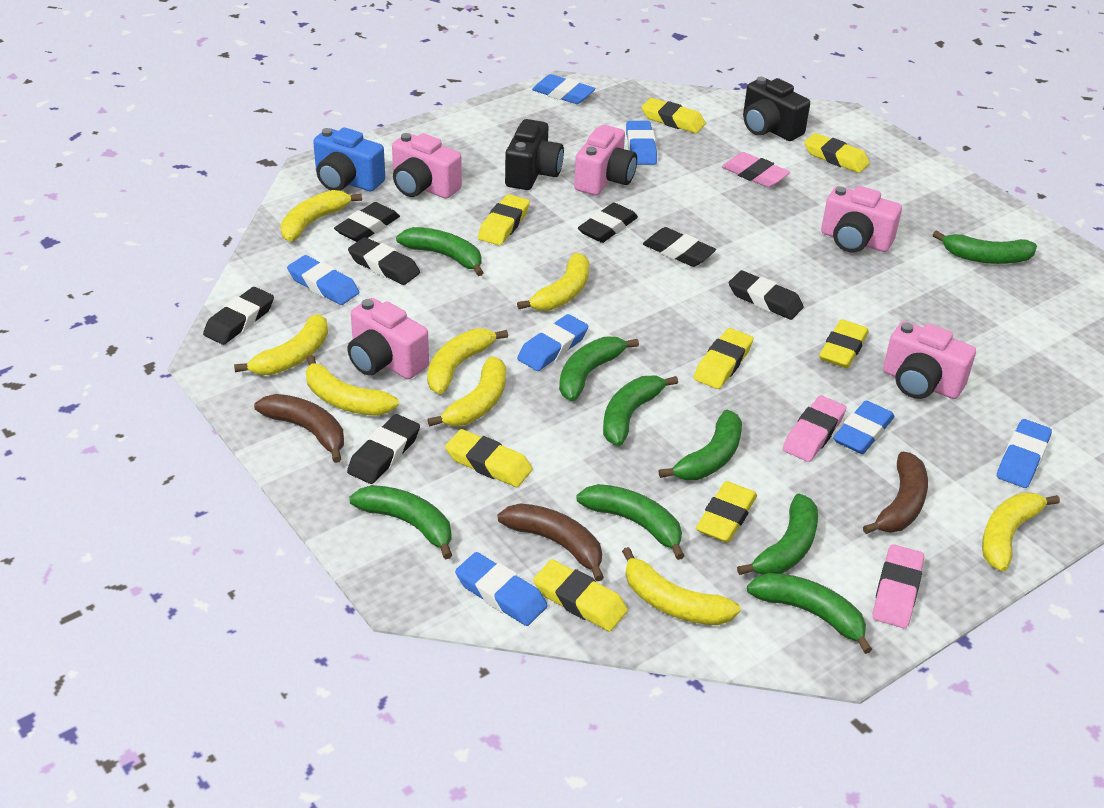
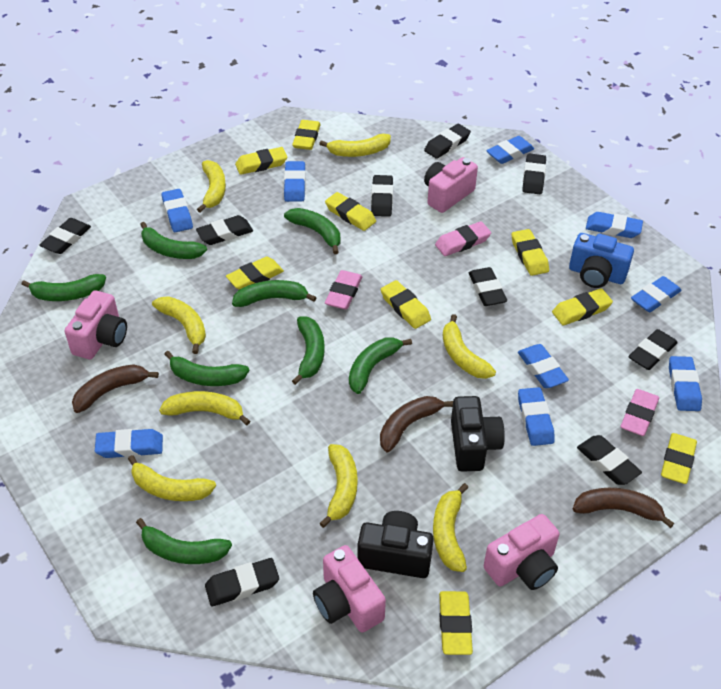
black eraser: [203,287,274,345] [334,202,400,242] [347,414,420,484] [348,237,420,285] [578,203,638,243] [643,227,716,267] [729,270,804,320] = 7 -> [39,218,91,254] [196,215,253,245] [205,558,279,606] [371,175,393,217] [424,124,471,159] [469,267,507,306] [522,154,546,194] [577,435,642,485] [628,329,678,370] = 9
blue eraser: [287,255,359,305] [455,552,548,626] [517,314,588,371] [532,74,596,104] [626,121,657,165] [833,400,895,454] [997,419,1052,488] = 7 -> [95,429,163,458] [161,189,193,232] [284,161,306,202] [486,136,534,164] [518,344,569,388] [518,387,555,446] [586,212,643,238] [631,276,682,312] [669,356,702,411] = 9
green banana: [349,485,452,559] [396,227,484,276] [559,336,639,401] [576,484,684,560] [603,376,678,446] [659,410,742,480] [737,494,818,575] [747,573,873,654] [933,230,1037,264] = 9 -> [22,274,106,301] [136,518,232,564] [140,222,207,259] [164,351,249,386] [232,280,317,307] [284,208,340,254] [292,316,325,385] [349,337,412,394] = 8
pink camera: [347,298,429,379] [392,133,462,199] [574,125,637,195] [821,186,902,253] [883,321,976,399] = 5 -> [64,290,127,359] [313,545,386,633] [424,157,478,213] [484,514,559,590] = 4
yellow eraser: [445,429,533,487] [478,194,530,245] [533,559,628,632] [642,98,706,134] [694,328,753,389] [696,481,757,543] [804,133,870,173] [819,319,869,368] = 8 -> [226,257,284,289] [235,147,288,175] [292,120,321,150] [325,192,376,231] [381,280,431,329] [439,591,473,655] [511,229,549,276] [552,288,613,325] [661,433,697,484] = 9

